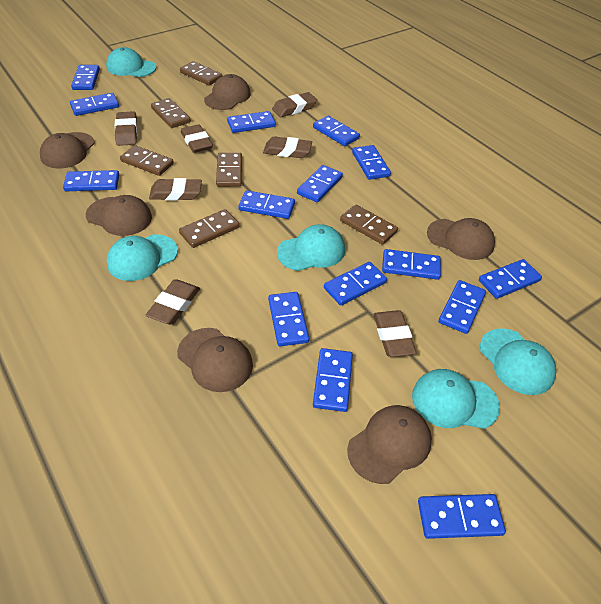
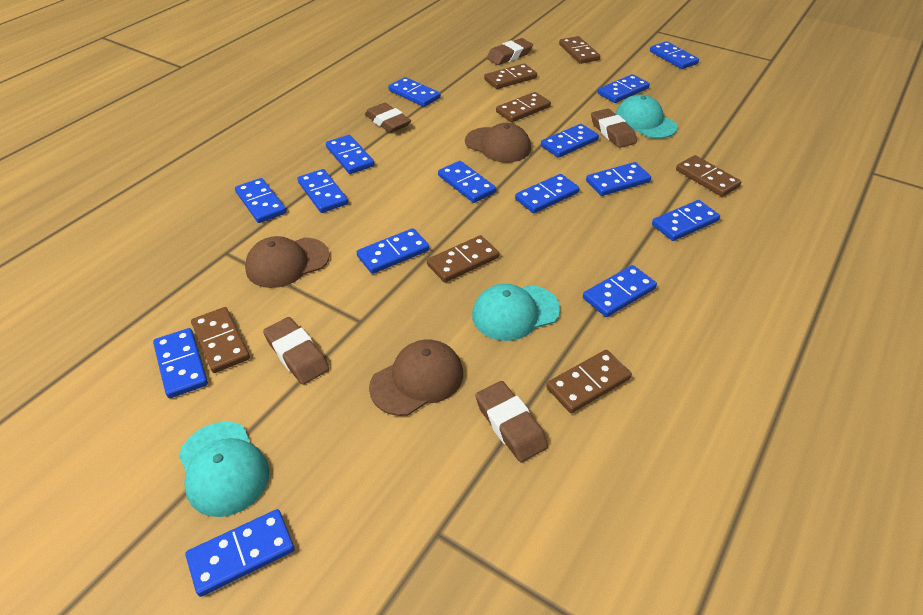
brown cap: [40,132,95,168] [86,195,152,236] [177,328,253,392] [204,74,251,110] [347,405,432,484] [427,218,495,260] = 6 -> [245,236,330,288] [369,339,463,416] [465,123,531,163] = 3
brown domino: [120,145,174,176] [151,98,191,128] [179,209,240,248] [180,61,222,86] [216,153,242,187] [340,205,398,245] = 6 -> [191,307,250,373] [427,235,499,283] [484,63,537,89] [496,92,551,122] [546,350,632,413] [559,36,600,64] [676,155,741,197] = 7
brown eraser: [115,111,138,146] [146,279,200,325] [149,178,202,201] [181,124,213,153] [263,136,312,158] [272,92,317,117] [373,310,417,357] = 7 -> [263,317,329,385] [365,103,411,133] [475,381,548,462] [486,38,533,65] [591,108,637,148] = 5
turquoise cap: [106,47,156,77] [107,234,178,281] [277,224,345,271] [412,369,500,429] [480,328,556,395] = 5 -> [179,422,269,517] [472,284,560,341] [615,95,677,139] = 3

